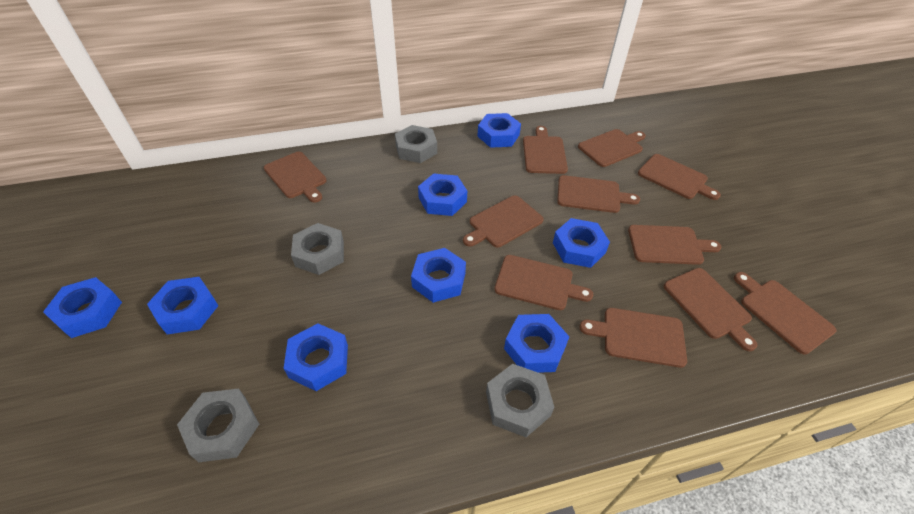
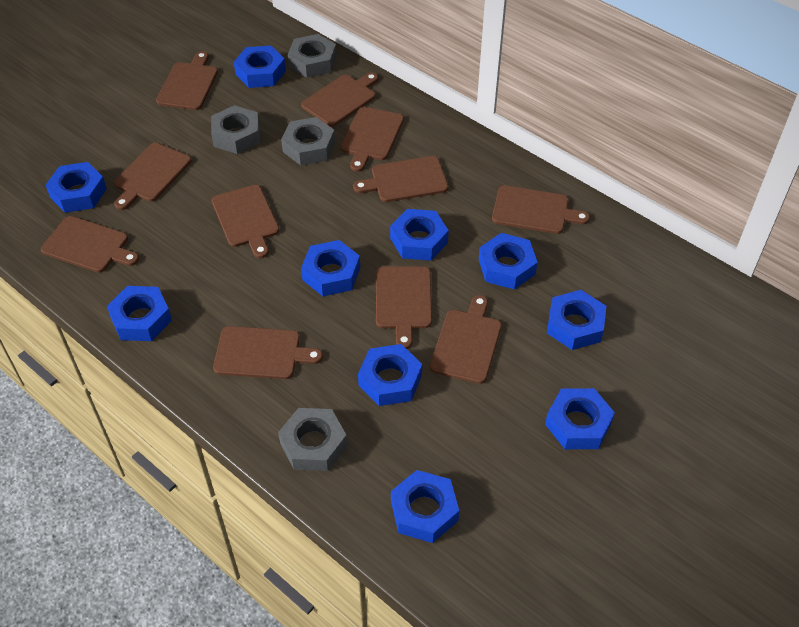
blue nut: [43,277,122,338] [147,277,218,335] [283,323,348,391] [411,248,466,303] [418,173,467,216] [477,113,521,148] [504,314,569,373] [553,218,610,268] = 8 -> [46,162,107,213] [107,286,172,341] [234,45,286,88] [301,240,360,296] [358,344,422,406] [390,209,449,261] [391,470,459,543] [479,233,538,289] [545,388,615,449] [547,290,606,350] = 10

